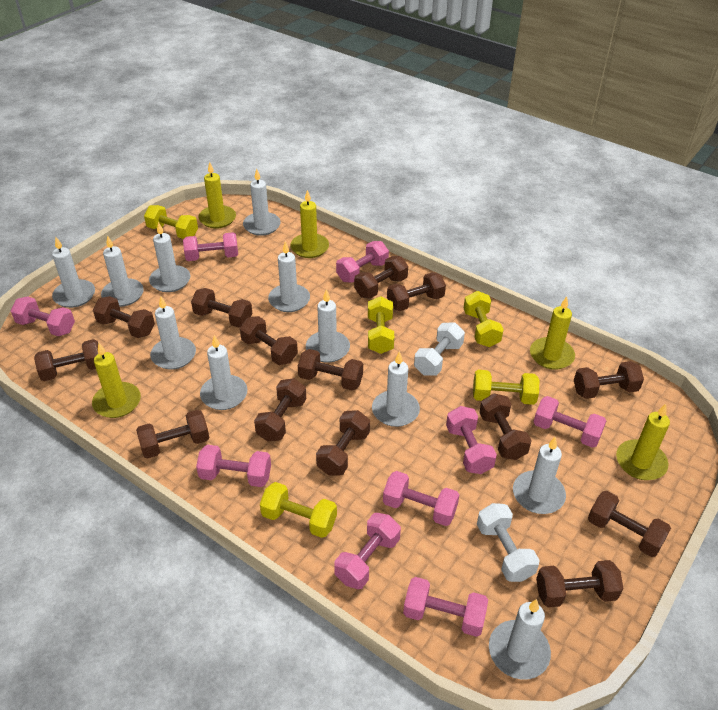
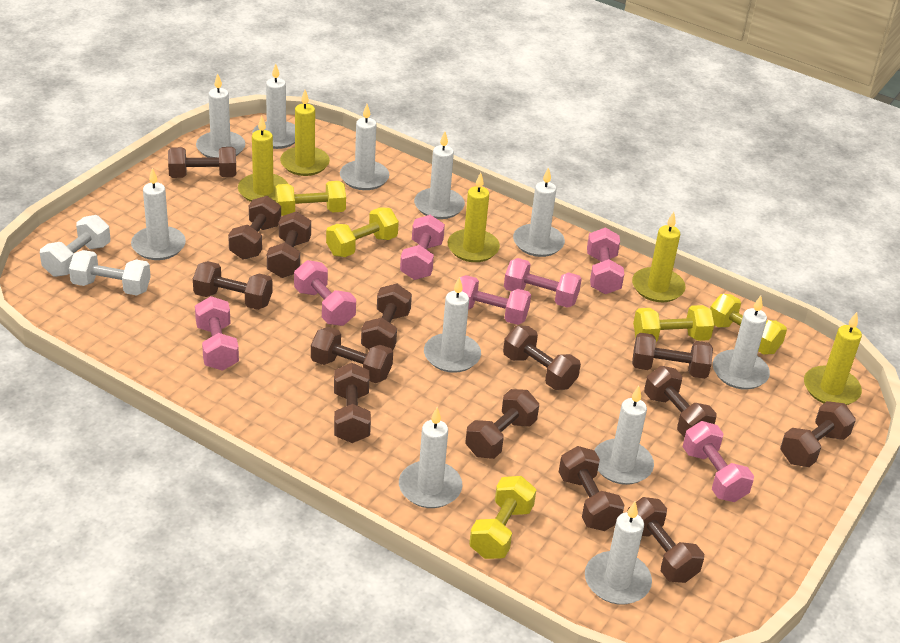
pink dumbbell: [11,296,75,336] [183,232,238,261] [196,445,271,487] [334,513,401,589] [336,241,389,283] [383,471,459,526] [403,577,488,637] [446,406,497,474] [534,396,606,448] = 9 -> [195,296,239,371] [294,260,356,326] [400,215,445,280] [460,275,531,325] [504,258,582,308] [587,227,624,294] [683,421,754,502] = 7

